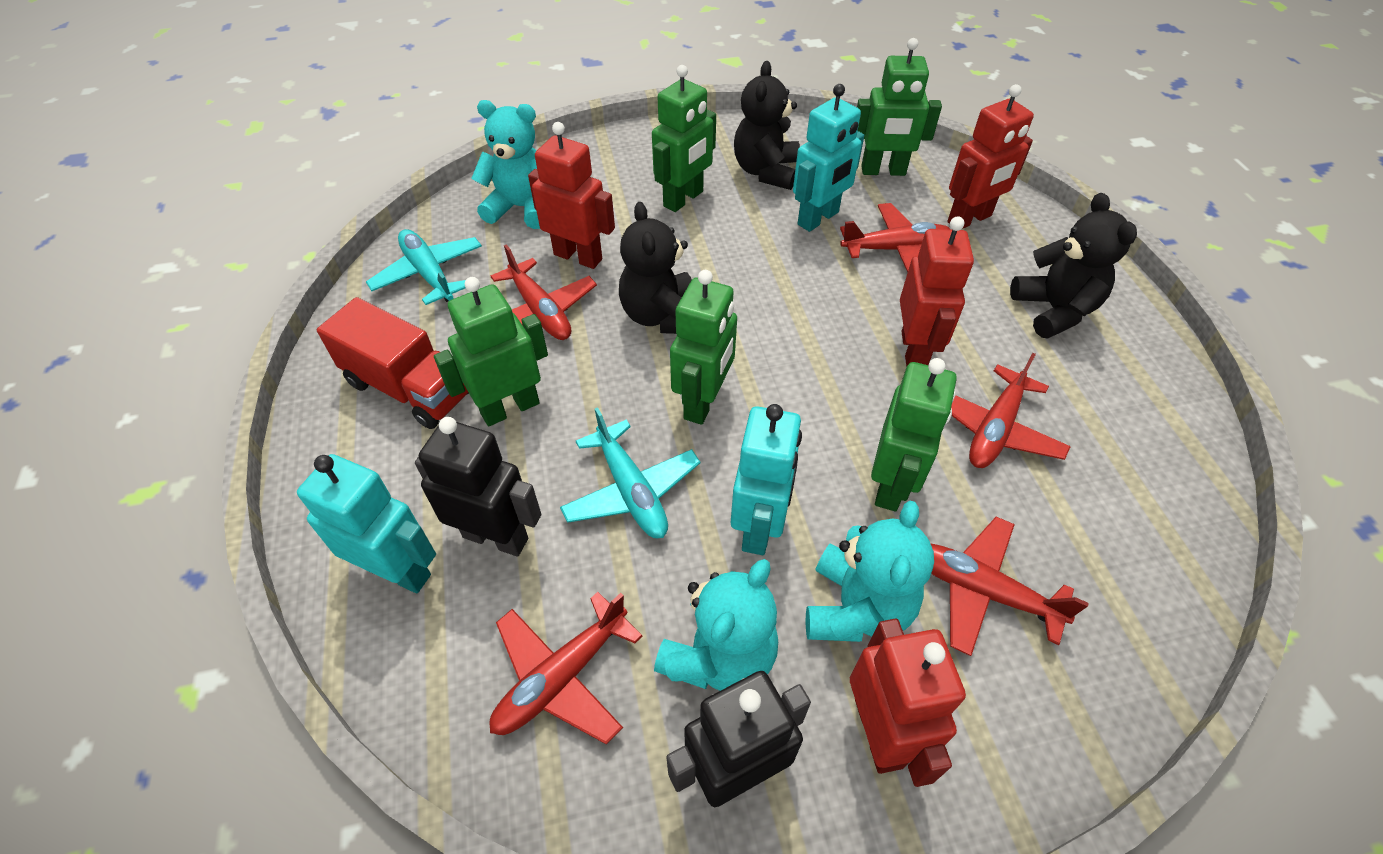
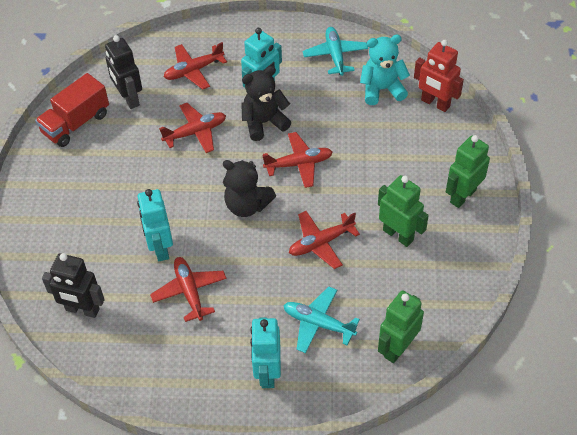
black teddy bear: [619,202,692,334] [734,61,800,190] [1010,193,1137,338] = 3 -> [223,160,276,217] [241,66,292,141] = 2
green robot: [434,277,548,426] [652,65,716,212] [670,270,737,425] [857,38,942,176] [871,358,957,511] = 5 -> [378,175,429,247] [378,291,424,363] [446,135,490,208] = 3
red robot: [528,122,615,269] [850,619,966,787] [900,216,974,367] [947,84,1034,229] = 4 -> [414,40,464,112] = 1
turquoise teddy bear: [471,100,540,229] [654,559,778,691] [806,500,934,642] = 3 -> [360,35,410,105] = 1

